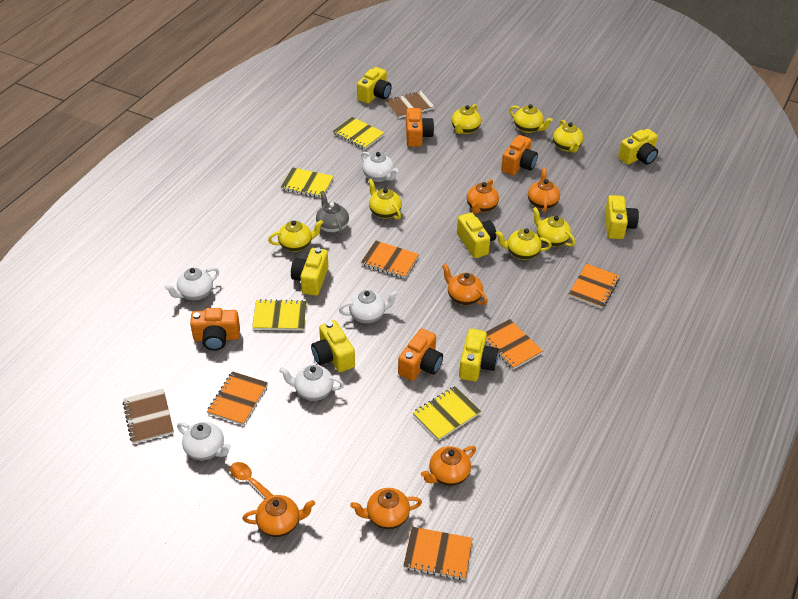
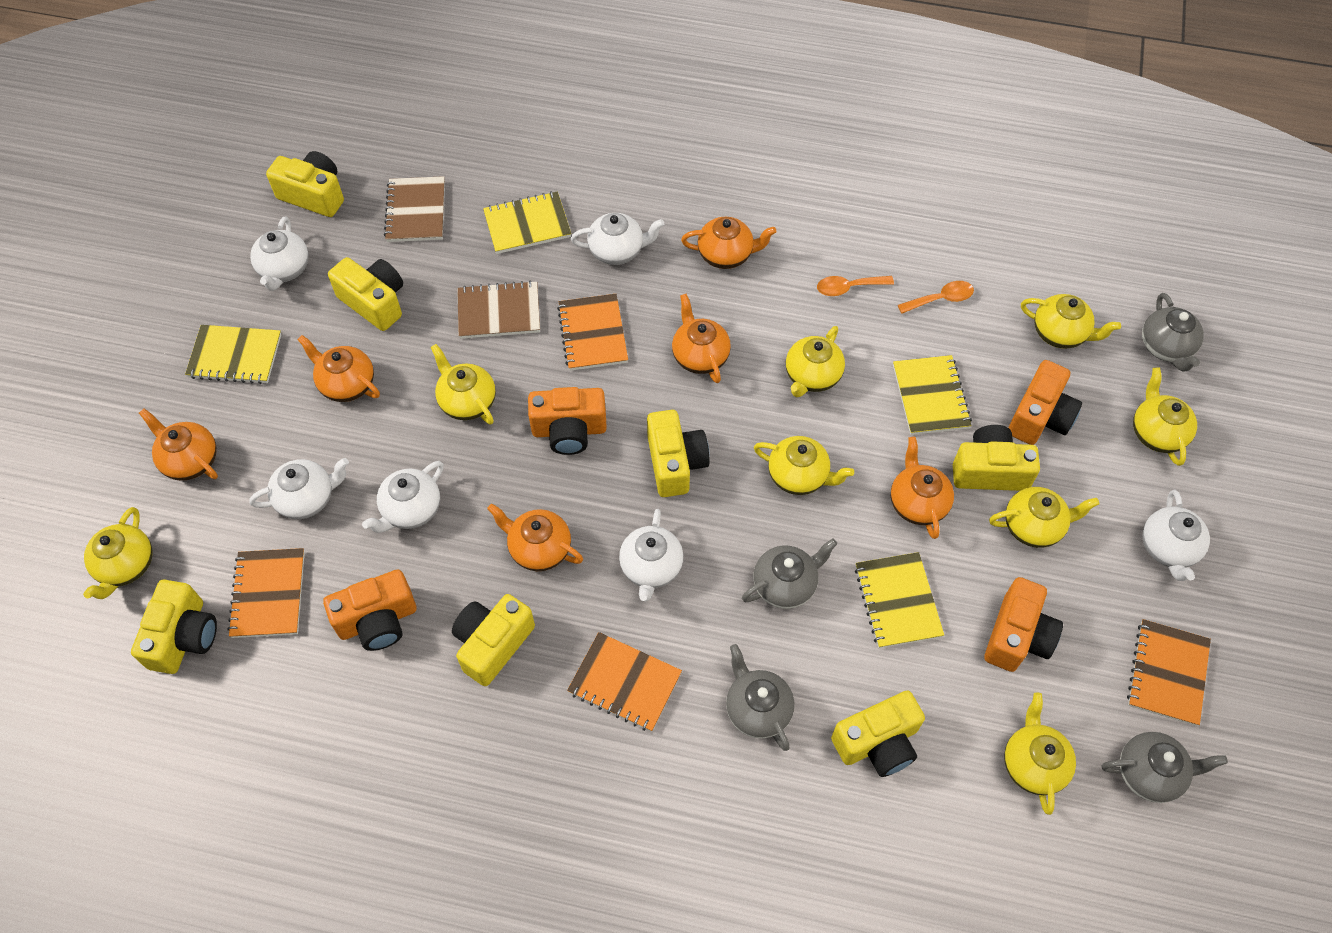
grey teapot: [316,191,349,236] = 1 -> [726,644,794,751] [742,539,837,609] [1102,732,1228,803] [1142,293,1204,372] = 4
orange notebook: [207,371,268,426] [361,240,419,279] [403,527,473,580] [486,319,543,370] [569,263,620,309] = 5 -> [227,548,305,638] [557,294,628,371] [567,632,682,732] [1127,619,1211,726] = 4
orange spoon: [230,462,274,498] = 1 -> [817,276,894,296] [898,281,974,314] = 2
white teapot: [164,267,219,300] [177,422,231,460] [279,365,344,401] [339,290,398,323] [361,152,399,182] = 5 -> [249,458,349,519] [250,216,309,291] [362,461,444,533] [571,213,664,265] [619,509,683,601] [1143,489,1210,581] = 6
yellow teapot: [268,220,323,252] [368,179,402,220] [452,104,481,134] [496,228,552,260] [509,104,553,133] [533,207,575,247] [553,120,583,153] = 7 -> [83,507,152,599] [431,344,496,425] [754,436,854,495] [786,326,845,397] [989,487,1099,548] [1004,693,1076,815] [1021,294,1121,349] [1133,367,1197,466] = 8

